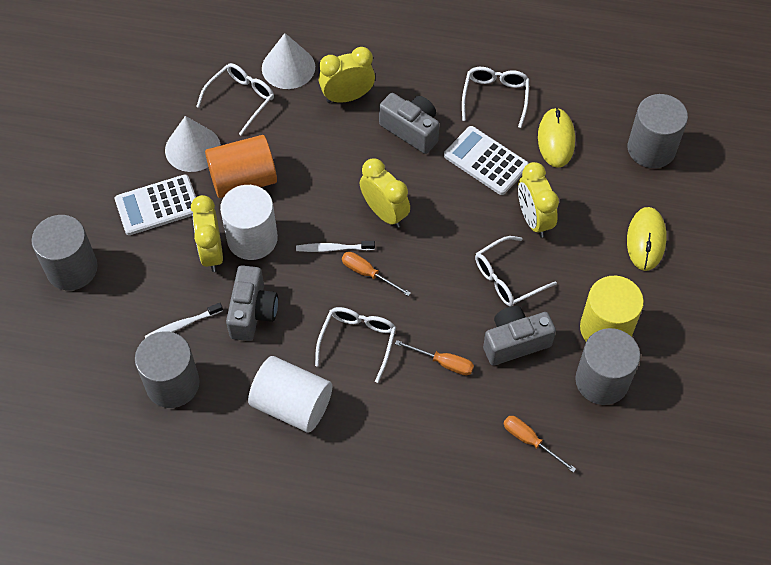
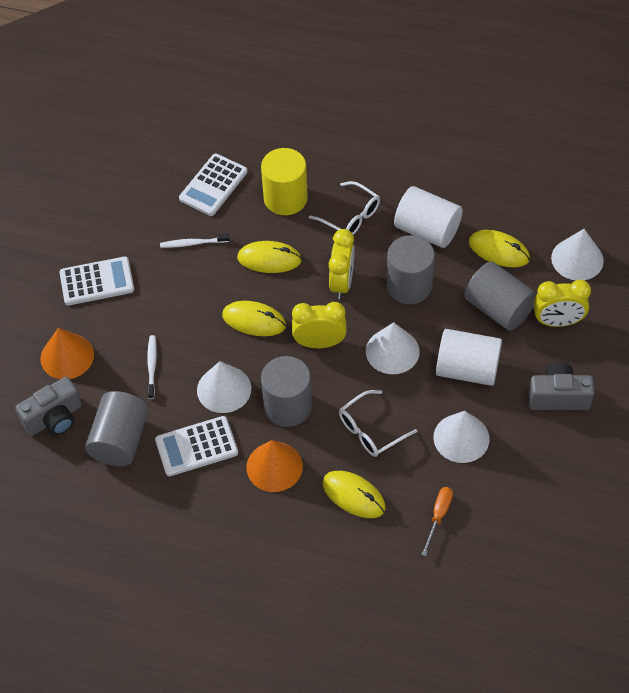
grey camera: [226,265,278,341] [379,93,439,154] [483,306,556,366] = 3 -> [15,377,82,436] [528,363,595,410] = 2
orange cone: none = 0 -> [40,328,94,379] [247,440,303,492] = 2
orange cylinder: [205,135,277,198] = 1 -> none = 0
orange screwdriver: [342,252,411,296] [395,340,474,375] [503,416,576,473] = 3 -> [421,487,453,556] = 1
white calculator: [115,175,196,235] [444,126,529,195] = 2 -> [60,256,134,305] [155,416,238,476] [179,154,247,216] = 3
white cone: [165,116,221,172] [262,33,315,89] = 2 -> [197,361,251,413] [366,322,420,374] [434,411,489,463] [551,229,604,280] = 4
white glasses: [196,63,274,136] [315,307,396,383] [462,67,529,128] [475,236,557,307] = 4 -> [309,181,380,235] [339,390,417,457] = 2
yellow clock: [191,195,223,272] [319,47,375,103] [360,158,410,228] [518,162,559,238] = 4 -> [292,302,347,348] [329,229,355,299] [533,280,591,327] = 3
yellow mouse: [538,107,575,168] [627,207,667,271] = 2 -> [222,301,286,336] [237,241,302,273] [323,471,386,518] [469,230,530,267] = 4

